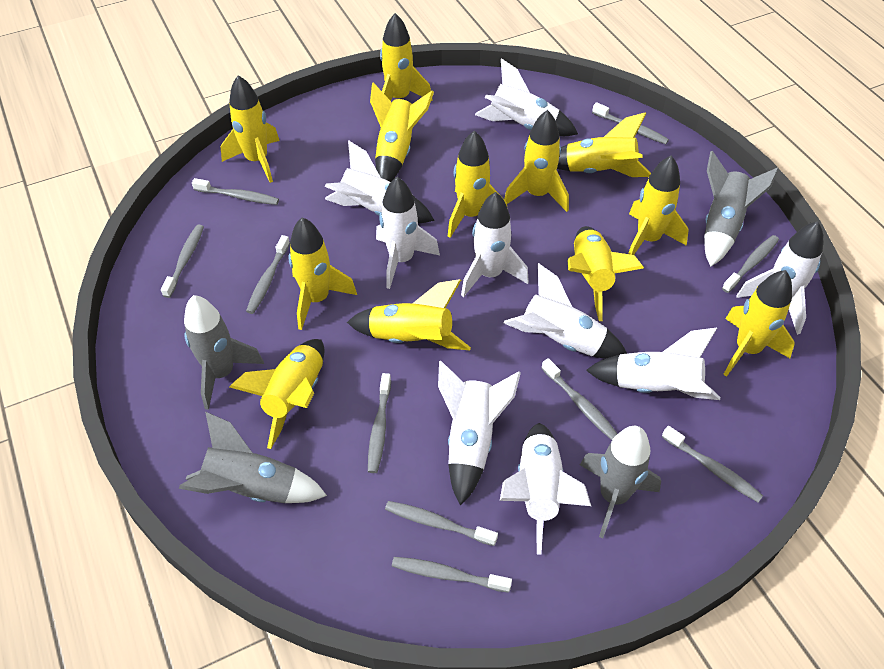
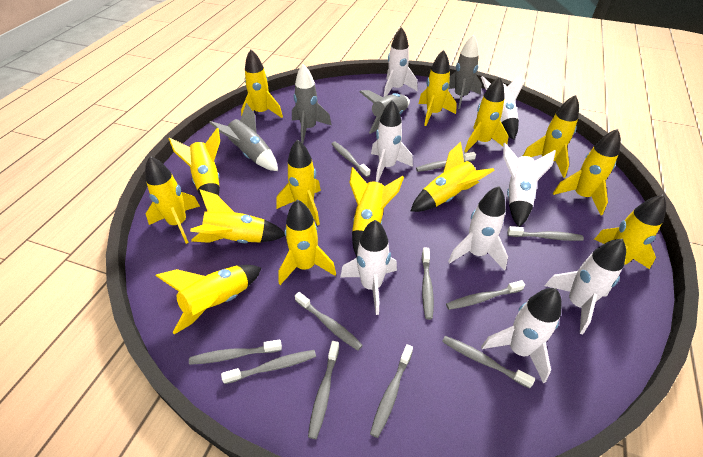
grey toothbrush: [161,224,204,298] [192,178,279,205] [246,235,290,314] [368,373,391,473] [385,501,498,546] [392,557,512,593] [541,358,618,440] [592,102,669,144] [662,426,763,502] [722,235,779,293] = 10 -> [189,340,282,365] [221,350,316,384] [295,292,363,351] [308,341,339,439] [331,142,370,177] [370,344,413,438] [416,152,476,172] [422,248,434,320] [442,336,535,388] [446,280,525,310] [507,226,584,241] = 11
white rocket: [325,140,435,223] [376,177,440,289] [438,361,521,506] [461,192,529,297] [475,58,578,136] [500,423,591,555] [504,263,627,359] [586,328,720,400] [736,221,823,335] = 9 -> [340,220,397,315] [371,100,413,182] [384,27,418,97] [448,186,508,271] [481,74,523,140] [481,288,562,383] [503,143,556,227] [545,238,626,334] = 8
yellow rocket: [221,75,280,183] [229,339,324,449] [289,217,357,330] [347,279,471,351] [370,82,434,182] [380,13,432,101] [447,131,507,238] [504,110,569,212] [557,112,651,177] [567,226,644,321] [628,155,689,255] [723,270,794,377] = 12 -> [145,156,200,244] [155,265,261,334] [169,128,220,199] [190,189,285,243] [241,49,283,118] [277,139,321,226] [278,200,336,285] [350,167,404,257] [410,142,495,212] [419,50,457,126] [464,77,508,152] [523,95,579,178] [553,129,621,215] [594,195,666,269] = 14

